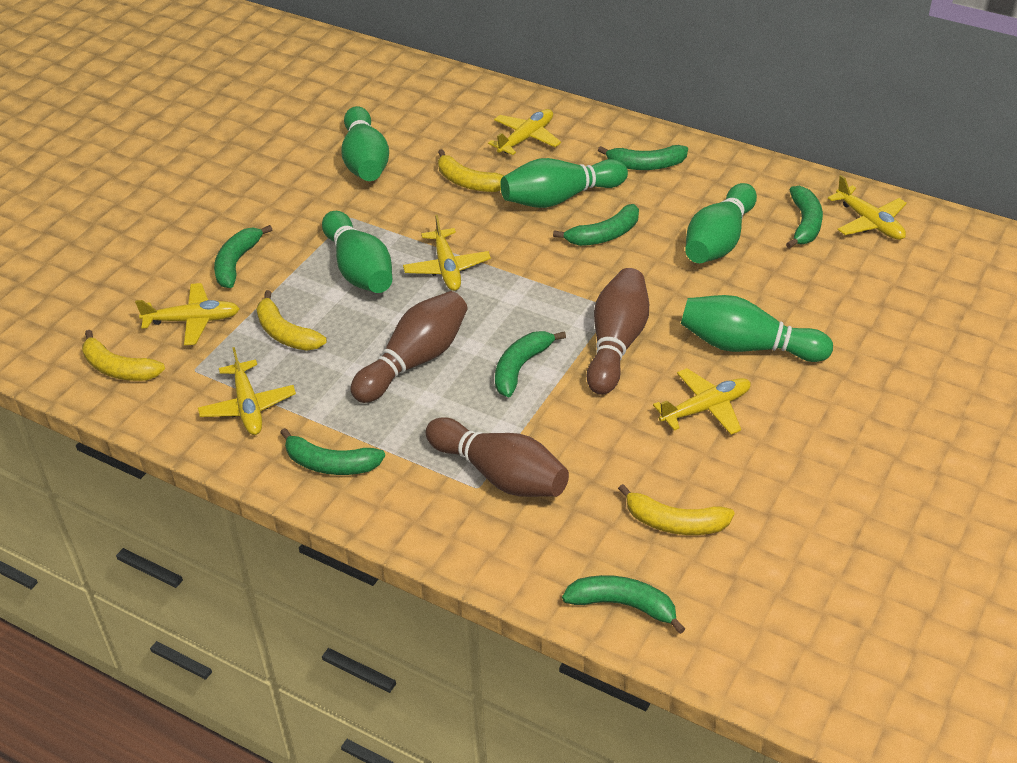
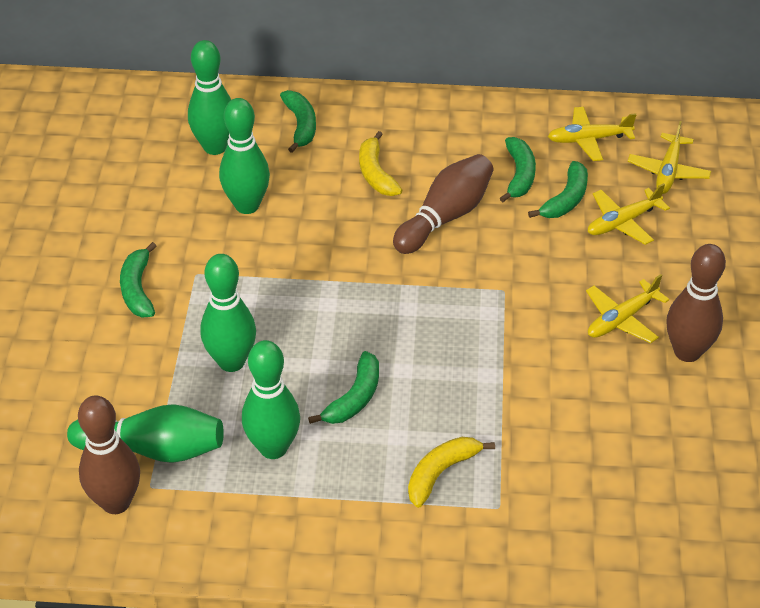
green banana: [214,225,272,288] [280,428,385,475] [495,331,566,397] [553,204,639,246] [562,575,685,634] [598,145,688,170] [786,186,823,249] = 7 -> [120,242,156,317] [280,90,316,153] [308,351,379,424] [500,137,536,202] [528,161,588,218] = 5
yellow banana: [82,330,165,381] [256,290,327,351] [438,149,504,192] [618,484,735,535] = 4 -> [359,131,402,196] [408,437,495,508] = 2
yellow plane: [135,283,240,345] [198,347,296,435] [403,215,491,291] [488,109,561,155] [653,368,751,435] [828,175,907,240] = 6 -> [548,107,636,161] [586,274,669,343] [588,183,670,245] [628,121,711,194] = 4

